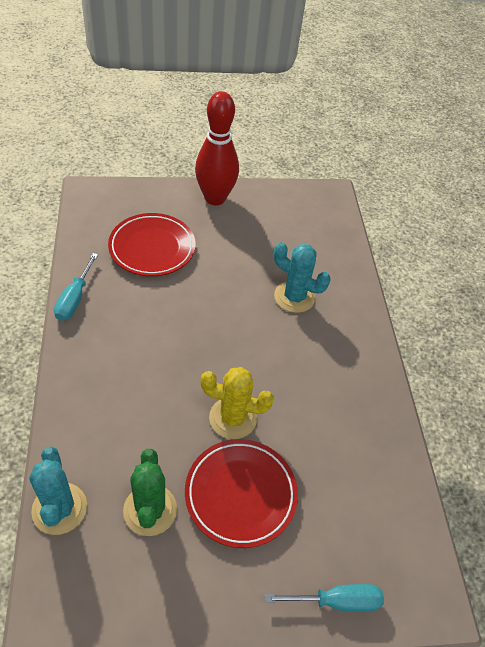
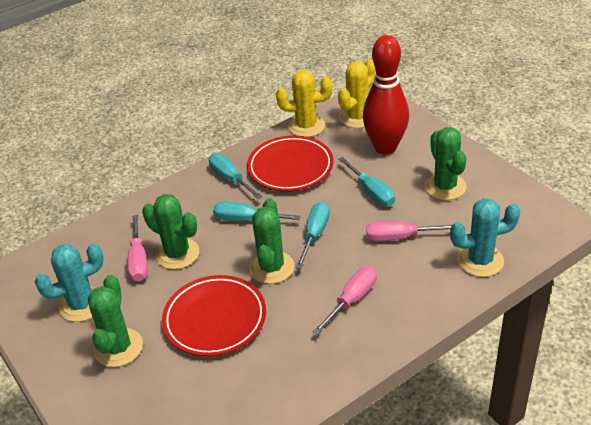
green cactus: [123,449,177,536] = 1 -> [88,275,143,367] [142,194,199,269] [249,198,294,284] [424,127,467,200] = 4
pink screwdriver: none = 0 -> [128,215,148,282] [313,266,377,335] [366,221,452,241] = 3
turquoise screwdriver: [54,253,98,321] [265,584,384,612] = 2 -> [209,153,263,199] [213,202,301,221] [296,202,330,269] [338,157,395,206] = 4
yellow cactus: [201,367,274,439] = 1 -> [276,70,332,137] [338,59,376,128] = 2

